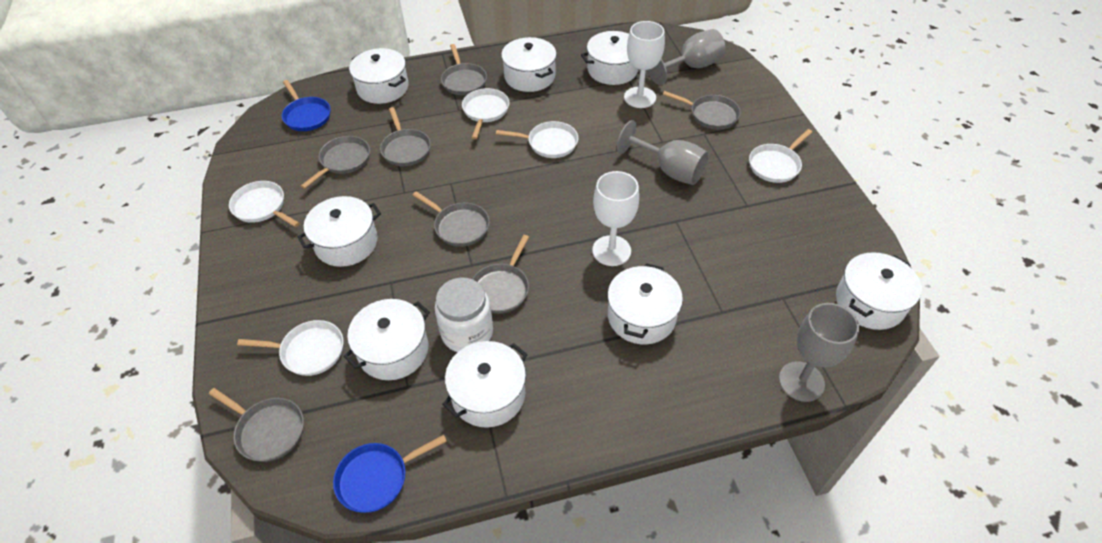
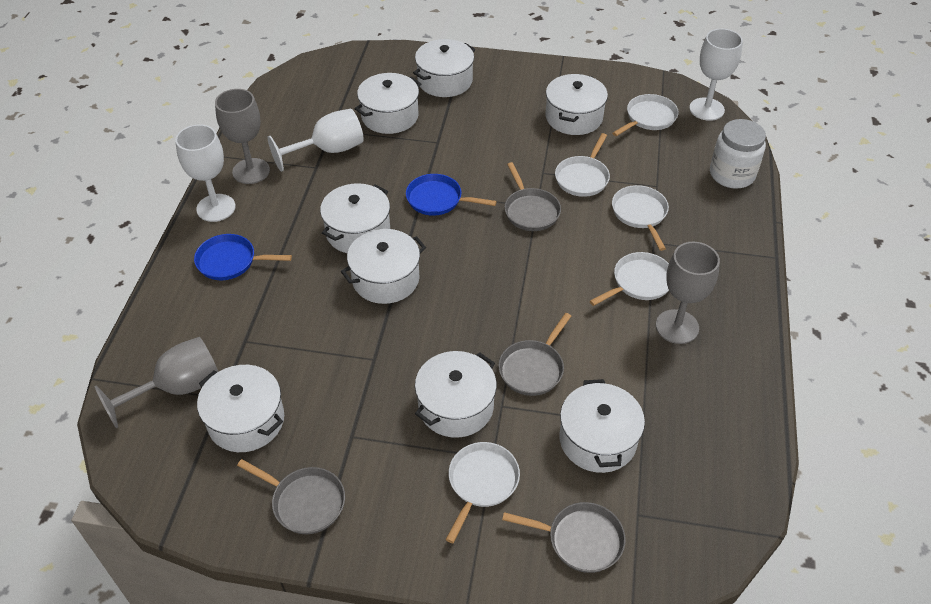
grey pan: [209,388,304,462] [301,136,370,189] [380,107,431,166] [413,191,490,247] [441,44,487,95] [472,235,529,314] [663,91,741,130] = 7 -> [237,459,345,534] [498,313,571,396] [502,502,626,573] [504,162,561,231] = 4
white goblet: [592,171,639,266] [624,21,665,108] = 2 -> [175,124,236,222] [267,109,364,172] [689,29,743,121] = 3

